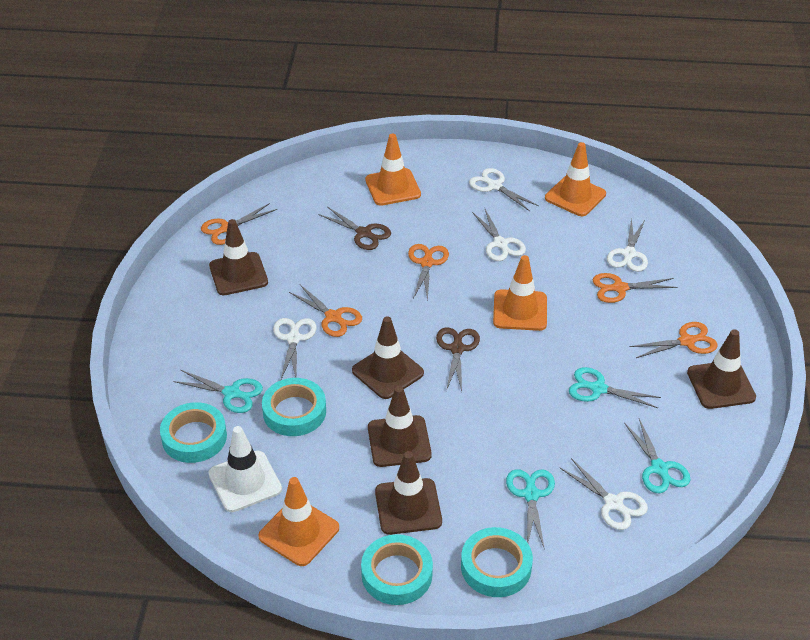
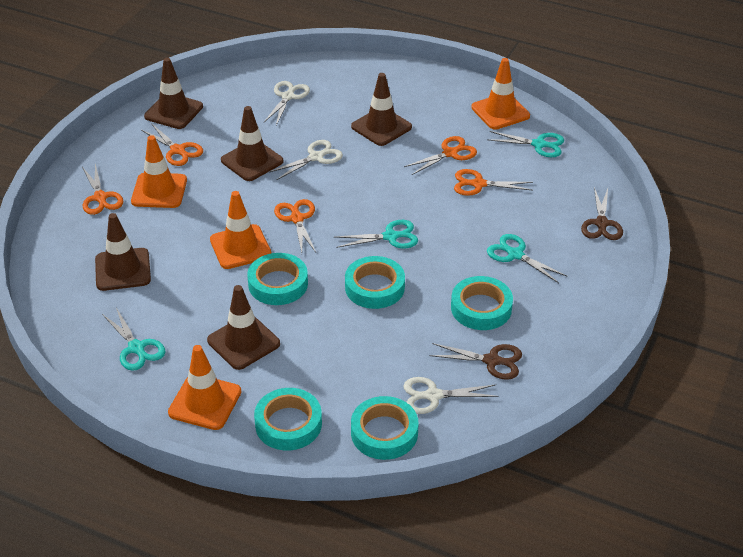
turquoise tape: [160,402,227,463] [262,378,326,436] [361,534,433,605] [461,527,533,597] = 4 -> [247,253,308,305] [254,388,322,450] [345,256,405,309] [351,396,418,460] [451,276,513,330] = 5
white scissors: [273,318,316,379] [469,168,539,211] [472,209,526,261] [559,458,648,530] [607,218,648,272] = 5 -> [264,81,310,125] [269,140,343,180] [403,377,499,414] = 3
white traffic cone: [208,426,282,512] = 1 -> none = 0

